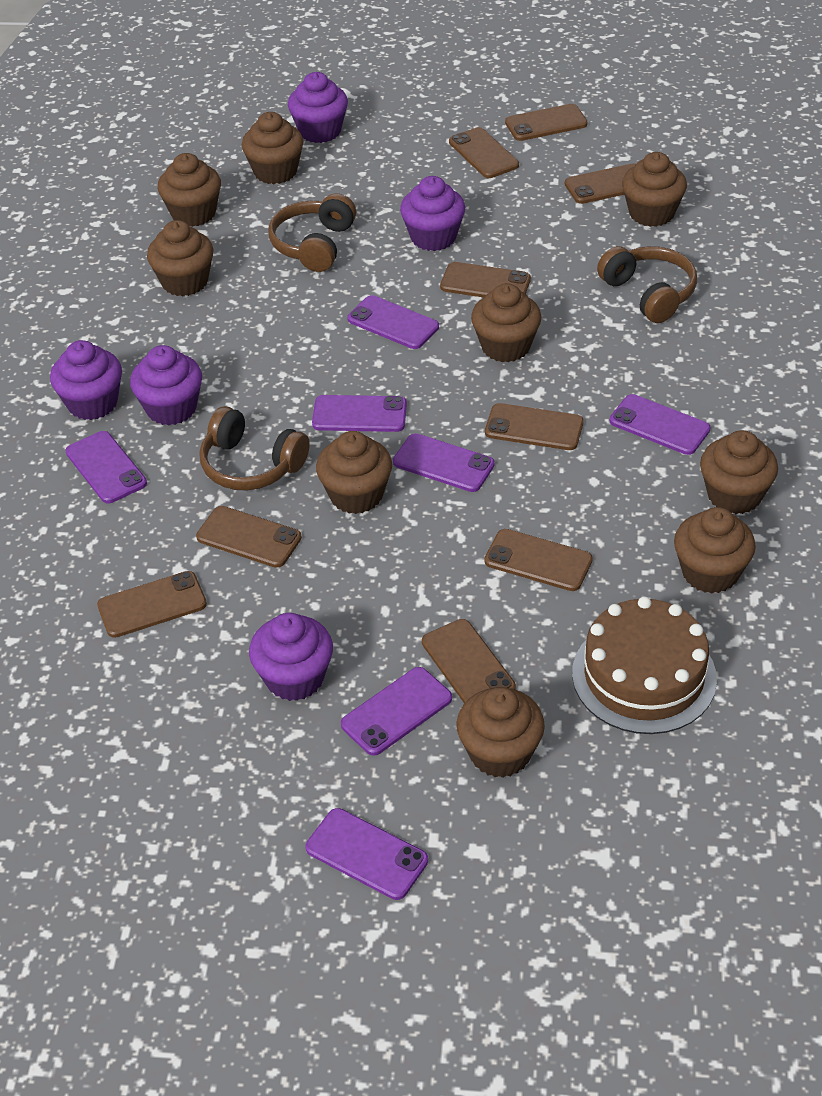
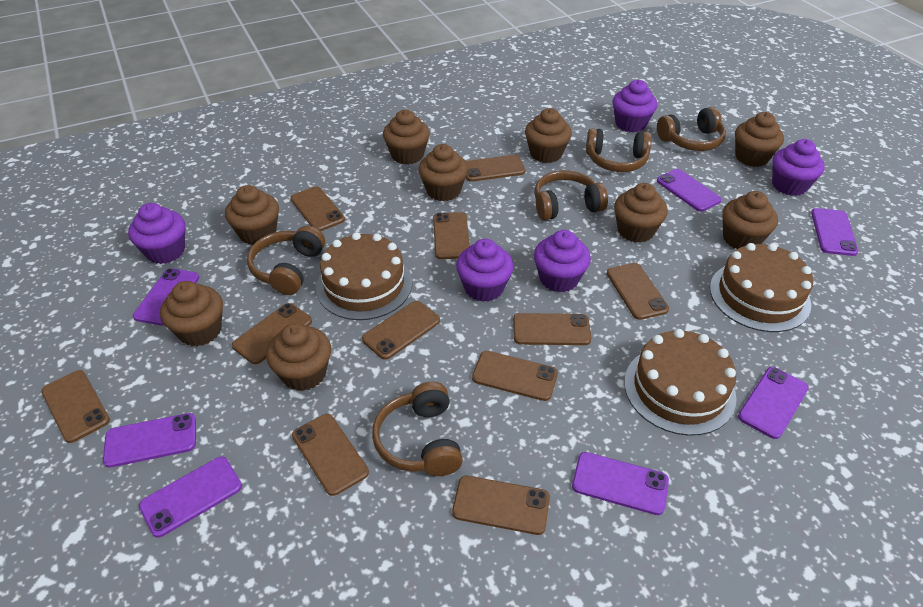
brown cake: [572,596,717,734] = 1 -> [316,232,412,320] [624,329,737,436] [710,243,813,332] = 3
brown headphones: [199,406,310,491] [268,193,356,272] [597,246,697,323] = 3 -> [247,226,325,295] [372,382,463,476] [534,170,608,220] [586,128,652,172] [657,107,726,151] = 5
brown phone: [97,571,207,638] [196,506,302,568] [422,619,516,703] [440,262,531,298] [449,127,519,178] [484,529,593,591] [485,403,584,450] [505,104,588,141] [565,163,636,204] = 9 -> [41,370,110,443] [232,303,312,364] [290,186,345,231] [292,414,369,496] [362,301,440,360] [433,212,470,259] [452,476,550,535] [466,155,526,182] [472,351,558,401] [513,313,591,345] [607,263,669,320] = 11

